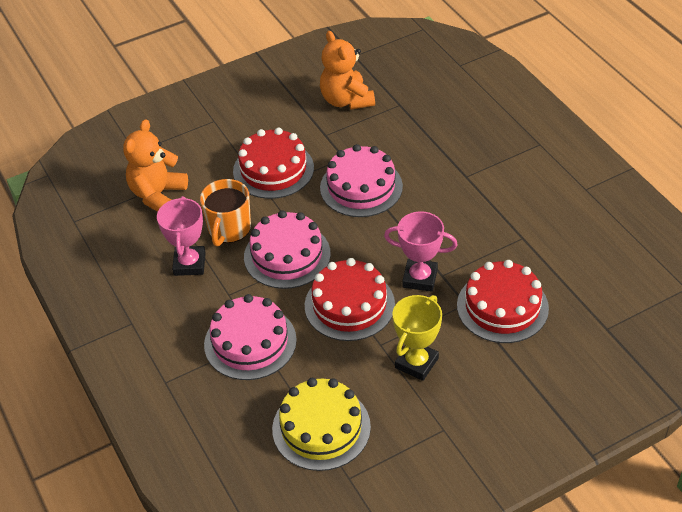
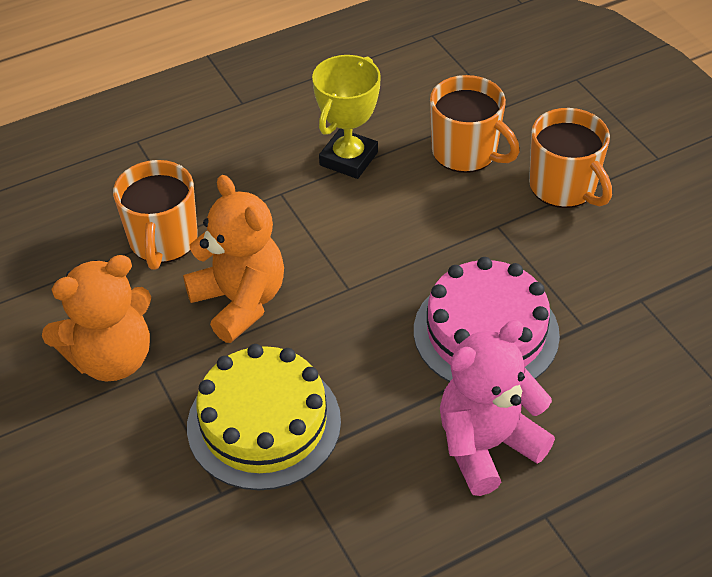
orange mug: [200,179,251,247] = 1 -> [113,160,198,270] [430,75,520,173] [529,108,612,208] = 3
pink cake: [204,294,297,380] [244,210,331,289] [320,144,403,217] = 3 -> [414,257,560,382] = 1
pink teddy bear: none = 0 -> [440,320,555,496] = 1
pink trophy: [157,196,206,276] [384,211,458,292] = 2 -> none = 0
red cake: [233,128,314,199] [305,258,395,341] [457,260,549,343] = 3 -> none = 0

